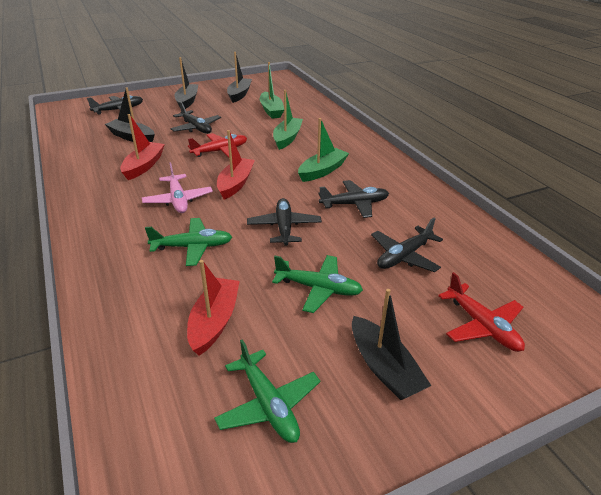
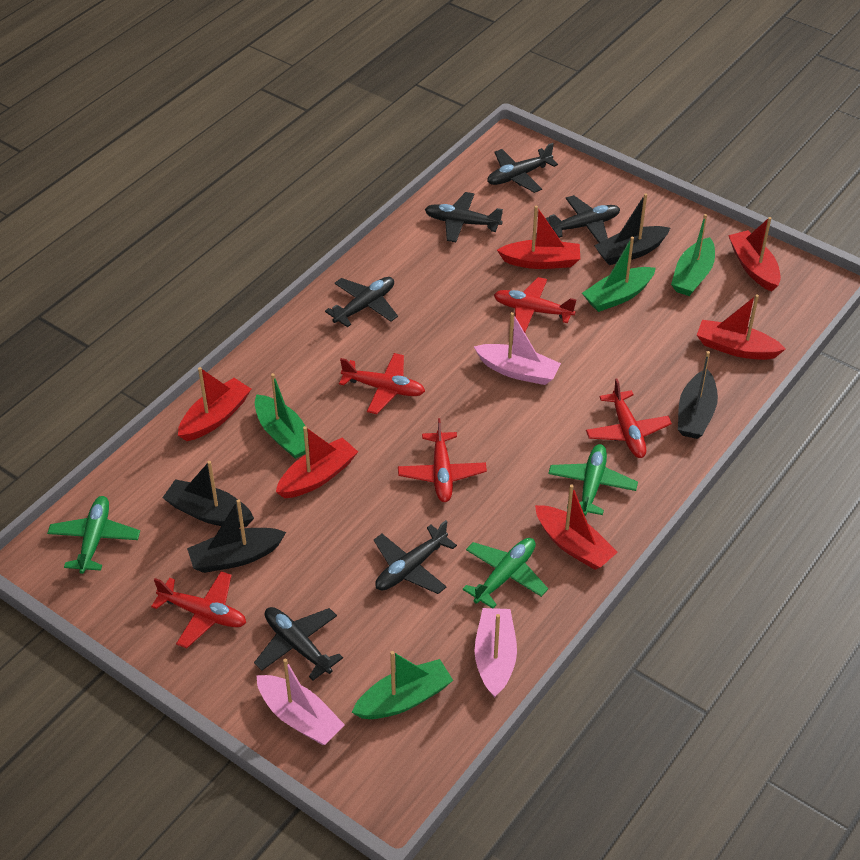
black plane: [87,95,143,114] [170,102,221,134] [247,198,322,246] [319,180,389,218] [371,218,443,272] = 5 -> [254,607,343,680] [325,277,398,327] [374,520,457,594] [425,192,503,242] [487,143,558,193] [545,195,620,243] = 6
green boat: [260,62,284,119] [273,90,303,150] [298,118,349,182] = 3 -> [255,373,309,459] [352,651,453,719] [582,236,656,312] [671,214,715,296] = 4
pink boat: none = 0 -> [256,659,345,745] [474,312,561,385] [475,608,517,698] = 3
pink plane: [142,162,213,213] = 1 -> none = 0
red boat: [120,114,165,180] [187,260,240,355] [217,130,255,200] = 3 -> [178,367,251,441] [276,426,358,498] [497,206,580,269] [535,484,618,570] [697,294,785,360] [728,217,781,292] = 6
red plane: [188,133,247,157] [438,272,525,352] = 2 -> [151,571,246,648] [339,353,425,414] [398,418,487,502] [494,277,577,332] [586,379,672,458] = 5

